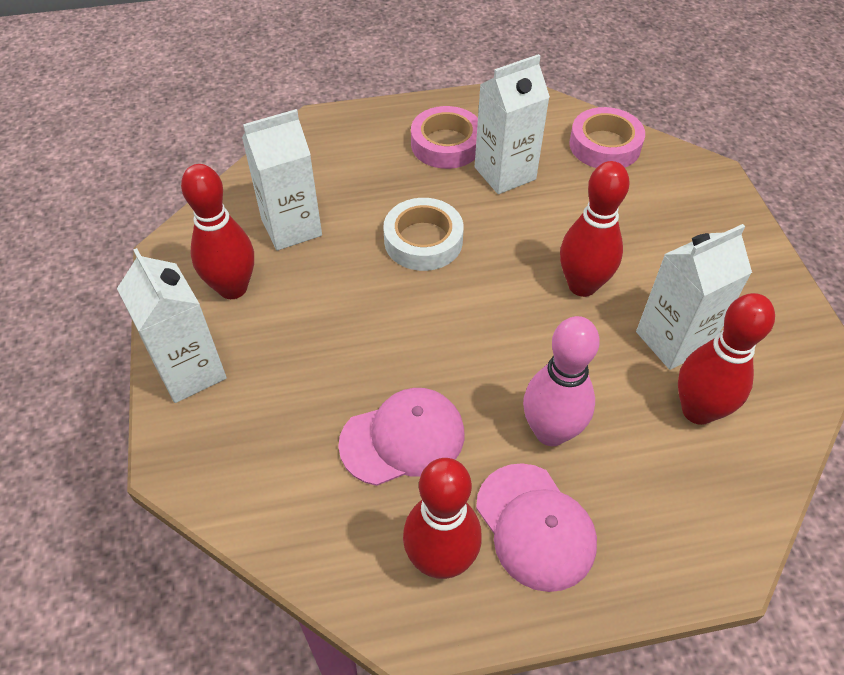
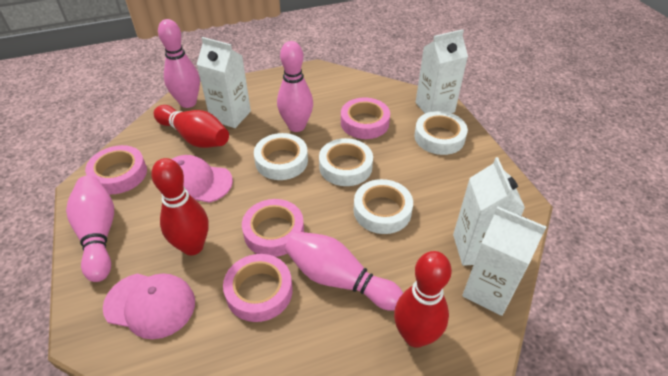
pink bowling pin: [523,316,600,446] = 1 -> [66,176,114,282] [158,19,200,108] [277,41,313,132] [285,231,403,311] = 4
pink tape: [411,106,478,169] [569,107,645,168] = 2 -> [85,145,147,194] [223,254,293,322] [242,199,304,257] [341,98,390,139] = 4
red bowling pin: [181,164,254,299] [403,458,482,579] [560,161,630,297] [678,293,775,425] = 4 -> [151,158,209,255] [154,105,229,148] [394,251,452,348] = 3
white tape: [383,198,464,271] = 1 -> [254,133,308,180] [319,138,373,186] [354,179,413,234] [414,111,468,155] = 4

